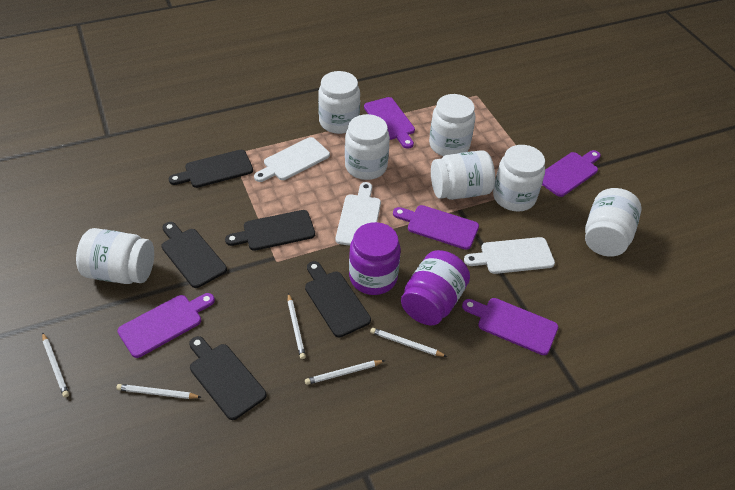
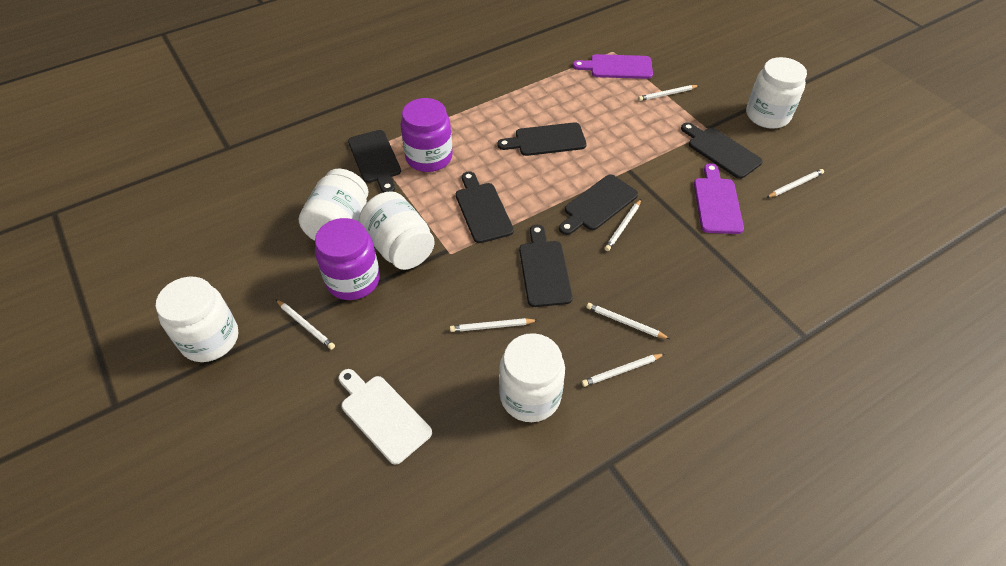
black cutting board: [161,222,227,288] [169,150,253,188] [189,336,266,420] [225,210,315,251] [305,261,371,337] = 5 -> [348,130,401,193] [456,171,514,243] [498,122,587,156] [519,225,573,307] [559,174,638,235] [681,122,763,179] = 6
purple cutting board: [118,293,215,358] [364,97,415,149] [393,205,479,250] [462,298,558,355] [542,150,601,197] = 5 -> [573,54,653,79] [694,163,744,234] = 2
white cutting board: [254,137,330,182] [336,182,381,246] [464,237,555,274] = 3 -> [338,369,432,465] = 1
white jar: [76,228,154,284] [318,71,360,134] [345,114,390,180] [429,94,476,156] [431,150,495,200] [493,145,545,211] [585,188,642,257] = 7 -> [156,277,238,362] [299,169,368,241] [359,191,435,270] [499,333,565,422] [746,57,807,129] = 5
white pencil: [42,332,69,398] [117,384,201,399] [288,293,306,359] [305,360,385,385] [370,328,447,357] = 5 -> [276,300,335,350] [450,318,538,332] [581,354,664,387] [586,303,670,339] [605,199,641,251] [638,85,699,101] [766,169,824,198] = 7

